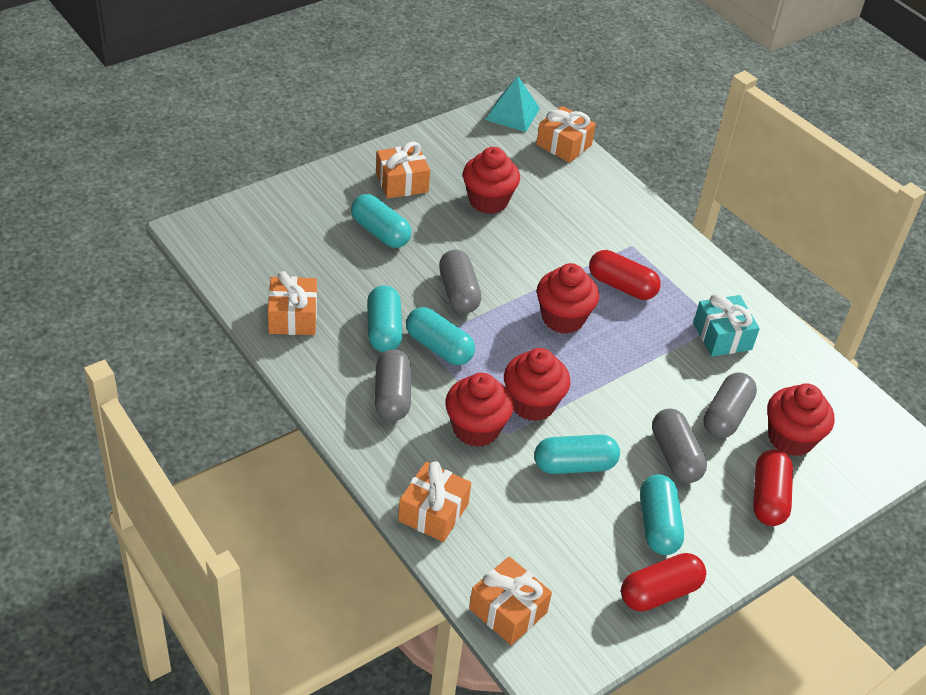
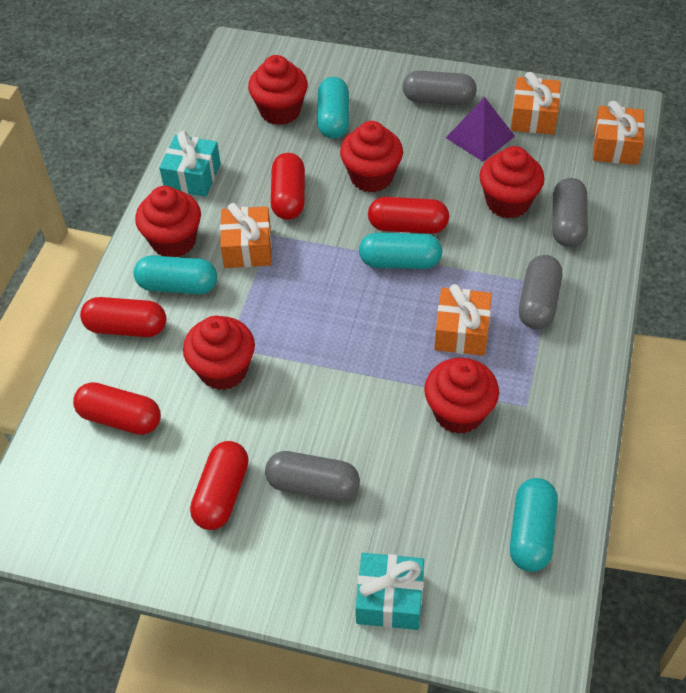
orange gift: [268,271,317,335] [376,142,430,199] [398,461,471,542] [469,557,552,645] [536,106,596,163] = 5 -> [220,203,272,268] [434,284,492,356] [511,72,561,135] [593,101,645,165] = 4
purple pyramid: none = 0 -> [446,97,515,162] = 1
red capsule: [589,250,661,300] [621,553,706,612] [753,449,793,526] = 3 -> [73,382,161,435] [80,297,166,337] [190,441,249,530] [271,153,305,220] [368,197,449,234] = 5
red cupcake: [445,373,514,447] [463,147,520,214] [504,348,570,421] [537,263,599,334] [767,383,834,456] = 5 -> [135,186,201,257] [183,316,255,390] [248,55,308,125] [340,121,403,192] [424,358,499,434] [479,146,544,218] = 6
turquoise capsule: [351,194,411,248] [367,285,403,352] [406,307,475,365] [534,434,620,474] [640,474,684,555] = 5 -> [133,255,217,294] [317,77,349,139] [359,233,442,269] [510,478,558,572] = 4
turquoise gift: [693,294,760,356] = 1 -> [159,131,221,197] [356,553,424,630] = 2
turquoise pyramid: [485,76,540,132] = 1 -> none = 0

